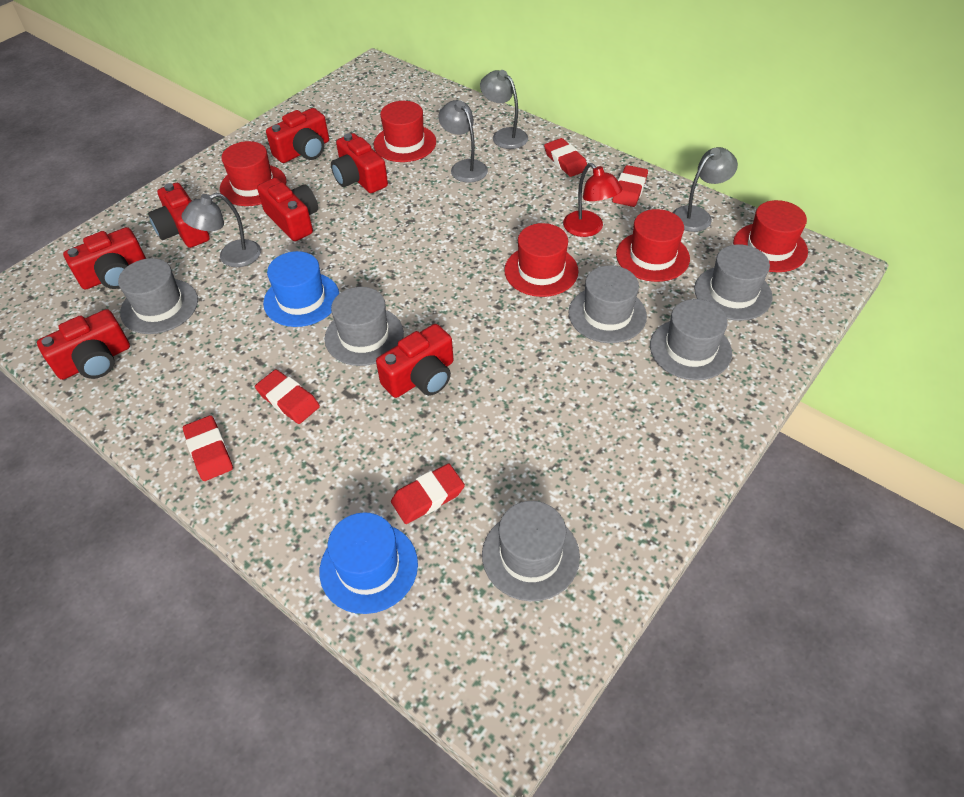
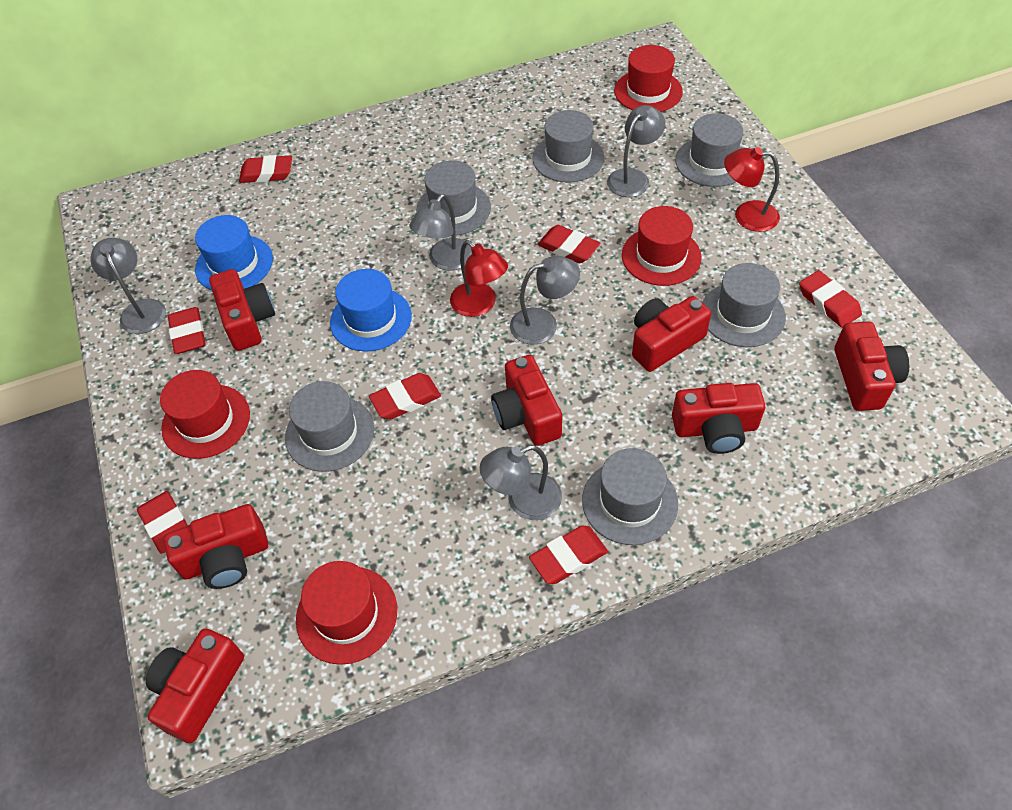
grey lamp: [182,193,261,267] [438,100,488,183] [480,70,528,149] [673,147,738,232] = 4 -> [90,238,166,334] [409,194,472,271] [480,445,562,520] [510,256,580,345] [607,105,666,197] = 5
red eraser: [183,416,233,481] [255,369,320,424] [391,464,465,524] [544,138,588,177] [612,165,648,207] = 5 -> [137,491,188,554] [168,307,206,354] [239,155,292,183] [369,373,441,419] [529,526,608,584] [537,225,600,263] [799,270,862,328] = 7
red hat: [220,141,286,206] [374,101,436,162] [504,223,578,297] [616,209,690,282] [733,200,808,272] = 5 -> [160,370,250,459] [296,561,397,665] [614,45,683,112] [622,206,702,286] = 4
red lamp: [563,163,622,237] = 1 -> [450,240,508,317] [724,147,780,232] = 2

